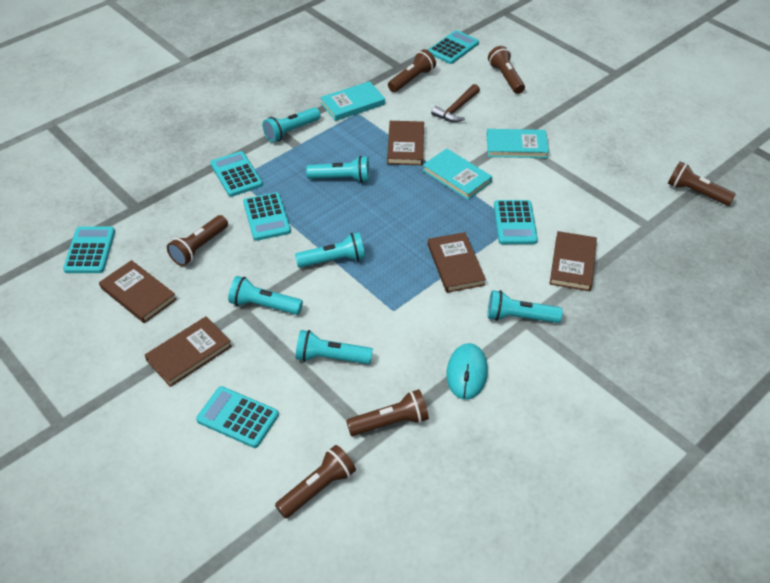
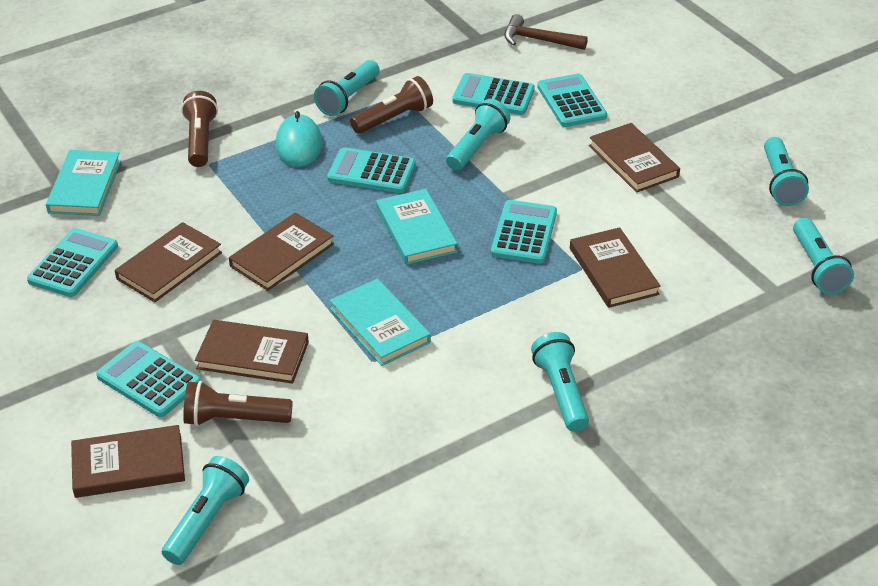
brown book: [99,260,177,323] [145,317,232,387] [387,121,424,165] [428,232,486,293] [550,231,597,291] = 5 -> [71,425,185,498] [115,222,222,302] [195,320,309,384] [229,212,334,291] [570,227,661,308] [589,123,680,193] = 6
brown flashlight: [167,215,228,266] [275,445,356,518] [346,389,429,436] [388,49,436,92] [488,46,525,94] [668,161,736,206] = 6 -> [181,91,218,167] [183,381,293,426] [350,76,433,134] = 3

